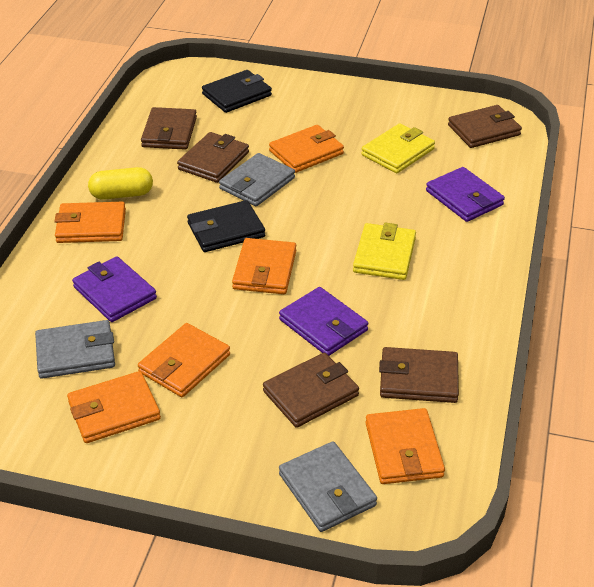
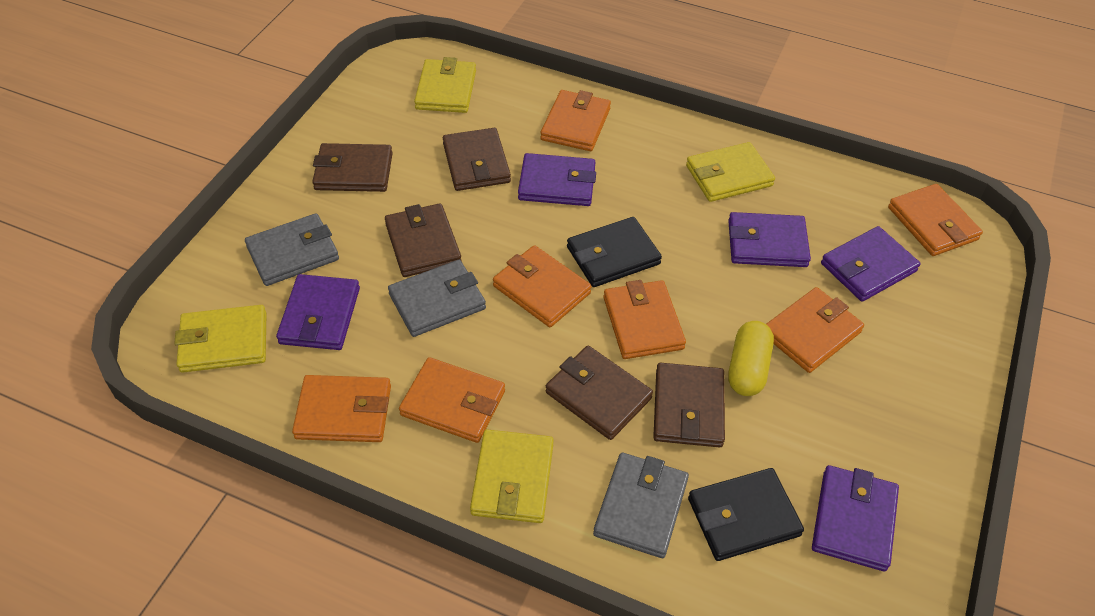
orange wallet: [54,202,126,243] [67,371,161,443] [138,323,230,397] [232,238,296,294] [269,125,344,173] [366,408,445,484] = 6 -> [292,375,391,442] [399,357,505,443] [493,245,592,327] [540,90,611,151] [603,280,686,359] [766,287,864,373] [888,184,983,256] = 7
purple wallet: [72,256,157,322] [279,287,368,356] [426,167,505,222] = 3 -> [276,274,360,350] [518,153,596,206] [728,212,811,267] [812,465,899,571] [821,226,921,302] = 5
yellow wallet: [353,222,416,280] [361,123,435,173] = 2 -> [174,305,266,373] [414,57,476,113] [470,429,554,523] [686,142,775,202] = 4

